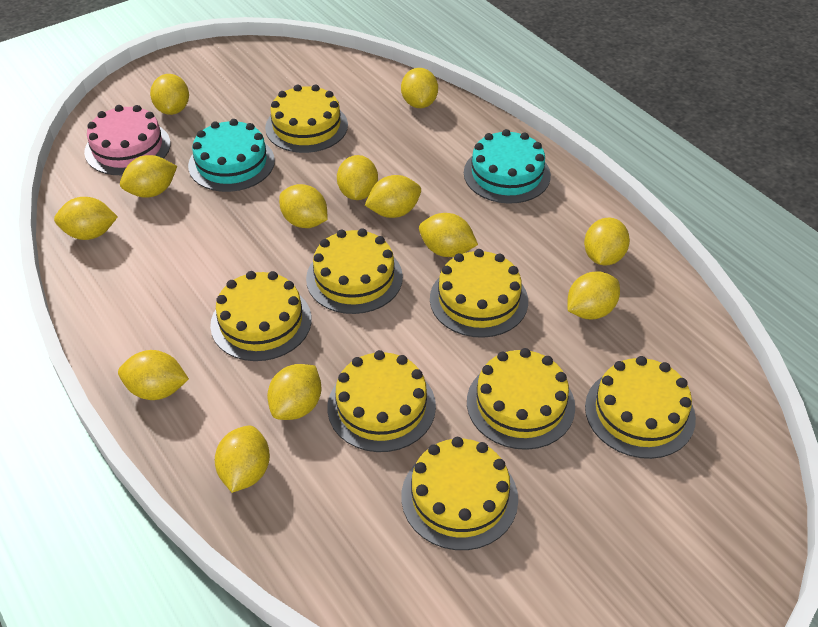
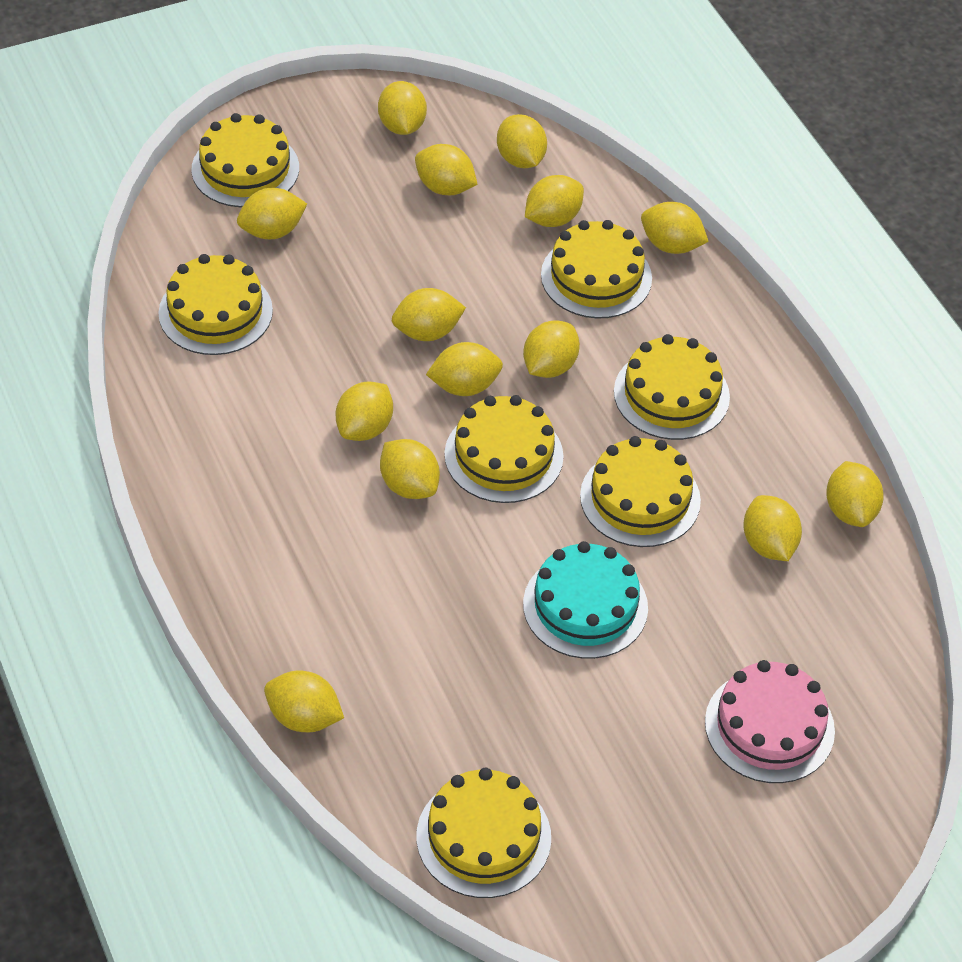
turquoise cake: [188,119,275,192] [464,129,551,203] = 2 -> [523,541,648,659] = 1
yellow cake: [210,271,312,361] [265,84,348,153] [306,228,403,314] [327,350,436,452] [401,437,518,550] [430,249,528,338] [467,348,575,450] [585,356,696,459] = 8 -> [158,254,273,355] [191,113,299,207] [417,768,551,898] [444,395,564,503] [541,220,652,318] [580,436,701,547] [614,334,730,440] = 7
yellow lemon: [54,197,118,240] [118,350,189,400] [120,155,177,198] [150,74,189,115] [215,425,270,493] [267,364,322,420] [279,184,328,228] [337,155,378,200] [365,175,421,218] [401,68,438,108] [419,213,478,257] [567,272,620,319] [584,218,630,266] = 13 -> [237,188,307,239] [264,671,344,732] [335,381,393,441] [378,81,427,135] [380,439,440,499] [392,288,466,341] [415,144,478,195] [426,342,503,396] [497,114,547,168] [523,320,580,378] [525,175,584,227] [641,202,709,254] [743,495,802,561] [826,461,884,527] = 14

